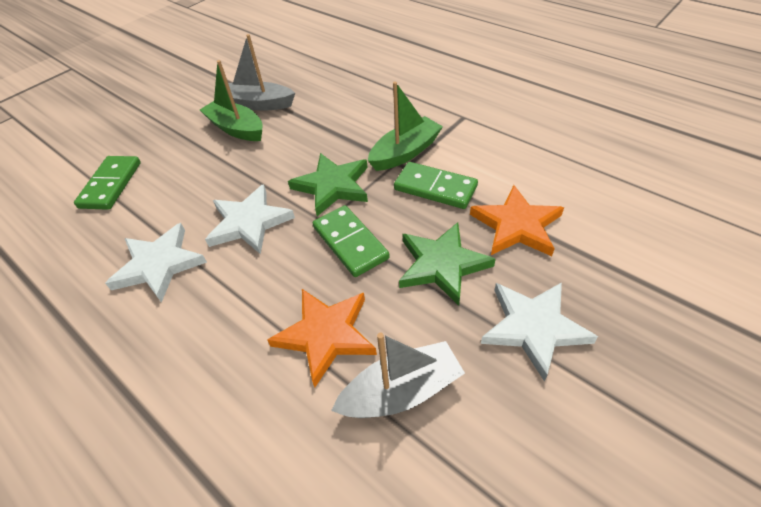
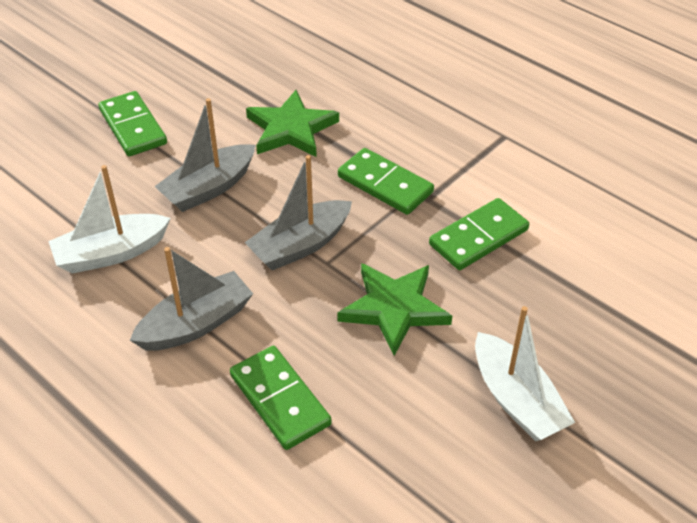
green boat: [200,60,263,141] [368,82,443,171] = 2 -> none = 0
green domino: [74,156,141,210] [313,205,390,277] [394,162,478,209] = 3 -> [98,91,167,156] [230,346,332,450] [338,148,434,215] [429,198,529,270] = 4
grey boat: [228,34,295,111] [331,333,465,418] = 2 -> [130,247,253,351] [154,98,255,212] [244,155,352,270] = 3
orange star: [267,289,377,387] [470,185,564,256] = 2 -> none = 0
white boat: none = 0 -> [48,165,171,274] [475,306,575,441] = 2
white star: [105,223,207,303] [205,184,295,254] [481,282,598,382] = 3 -> none = 0

